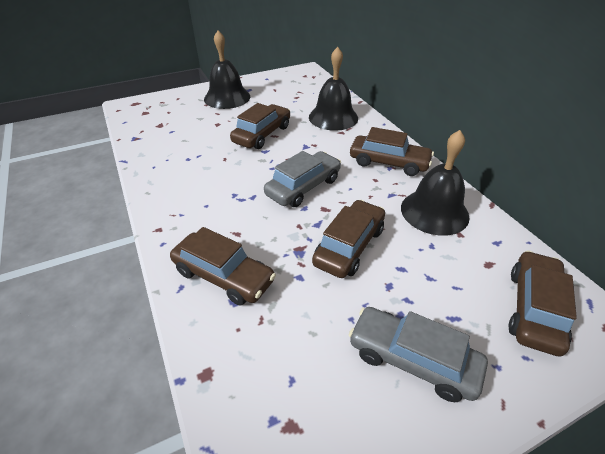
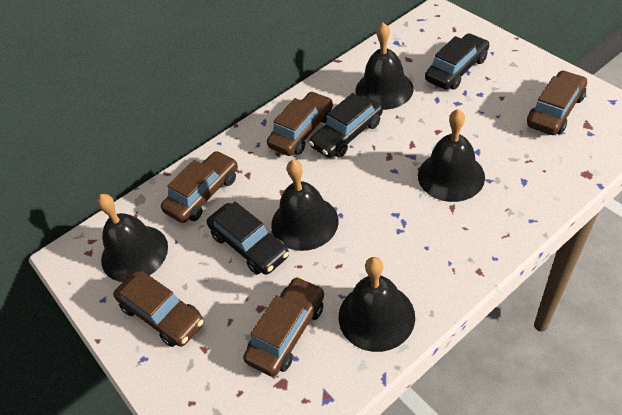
black bell: [204,31,250,109] [309,47,358,131] [401,130,470,236] = 3 -> [97,194,168,282] [271,160,338,251] [339,257,415,352] [355,23,414,110] [418,109,485,202] = 5
black car: none = 0 -> [207,202,289,275] [309,93,383,158] [425,33,490,89] = 3
grey car: [264,151,341,207] [349,307,488,402] = 2 -> none = 0

